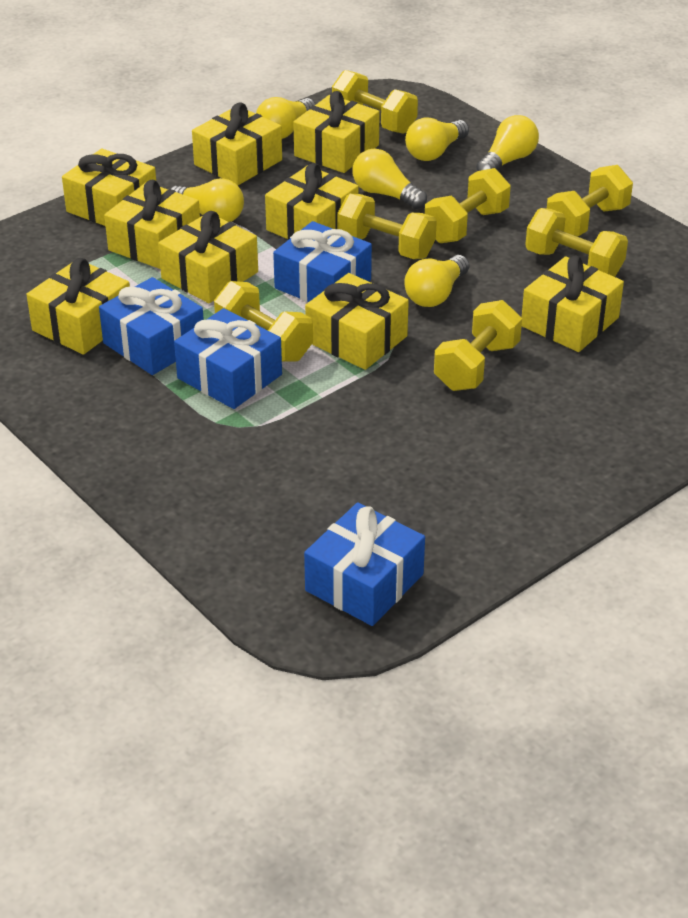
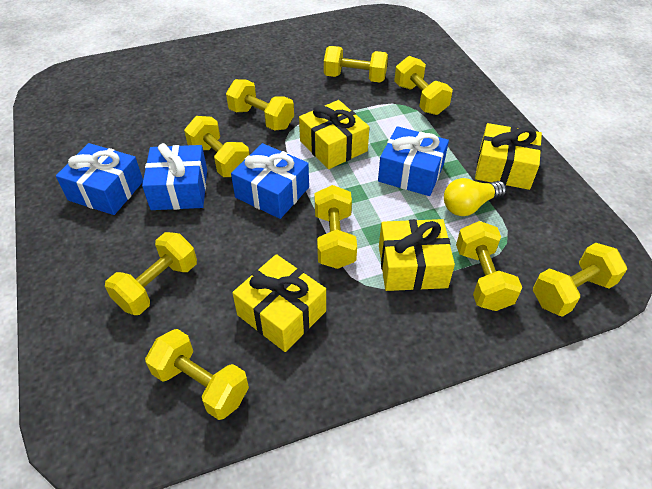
yellow dumbbell: [214,281,313,362] [332,70,418,134] [337,194,437,259] [425,168,511,243] [434,300,522,391] [525,208,628,277] [547,165,633,236] = 7 -> [105,232,197,315] [145,329,249,420] [184,116,250,177] [226,79,294,131] [314,185,357,269] [324,46,388,82] [394,56,453,115] [456,221,522,311] [533,243,627,317] = 9
yellow gift: [26,258,130,355] [62,149,156,226] [104,180,200,269] [158,211,258,303] [192,102,282,185] [265,163,358,240] [293,91,380,173] [305,273,409,370] [522,256,624,352] = 9 -> [232,254,326,352] [299,100,369,169] [379,219,455,291] [475,123,542,190] = 4
yellow light bulb: [170,178,244,222] [256,97,316,139] [353,149,427,209] [404,255,469,307] [405,118,469,161] [476,115,539,171] = 6 -> [444,178,506,216] = 1

